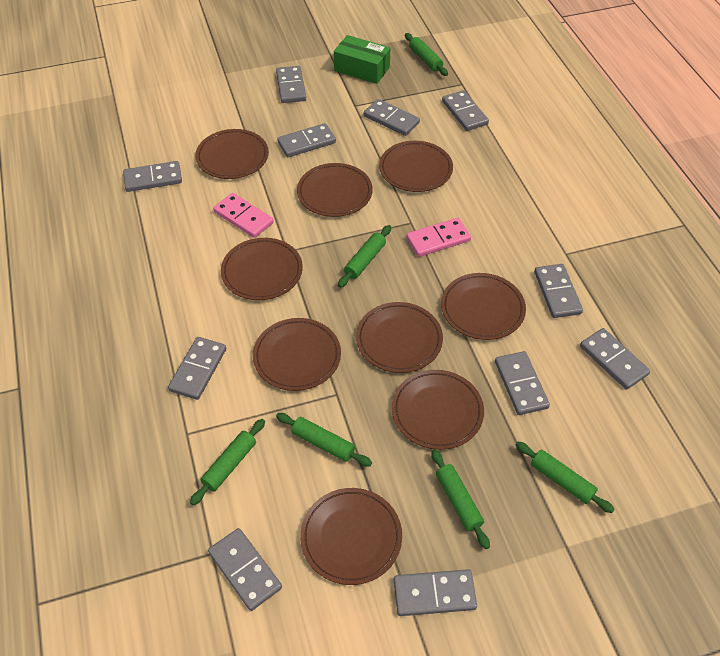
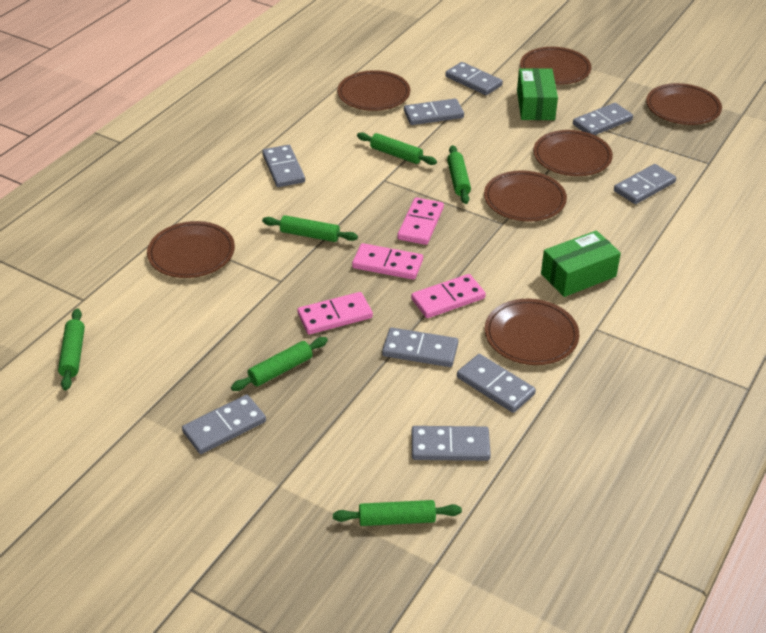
brown plate: [195,129,269,179] [221,238,303,300] [253,318,341,391] [297,163,373,217] [300,488,402,585] [356,302,443,373] [379,141,453,192] [392,370,484,450] [441,273,526,340] = 9 -> [147,221,235,278] [337,70,410,111] [484,170,567,222] [485,299,579,365] [520,47,592,85] [533,130,613,176] [646,83,722,125] = 7
green box: [334,35,390,84] = 1 -> [517,68,558,120] [541,230,621,297] = 2
grey domino: [123,161,182,192] [168,337,226,400] [208,528,282,611] [276,66,306,103] [277,123,336,157] [364,99,420,136] [394,569,477,616] [442,90,489,131] [495,351,550,415] [534,264,583,318] [580,328,650,390] = 11 -> [182,395,266,454] [262,145,305,187] [382,328,458,367] [404,99,464,125] [412,426,491,461] [445,62,503,95] [457,354,536,413] [573,103,633,135] [614,164,676,204] = 9
pink domino: [213,193,274,238] [406,218,471,257] = 2 -> [297,292,373,334] [352,243,423,280] [397,197,444,245] [411,274,486,318] = 4

